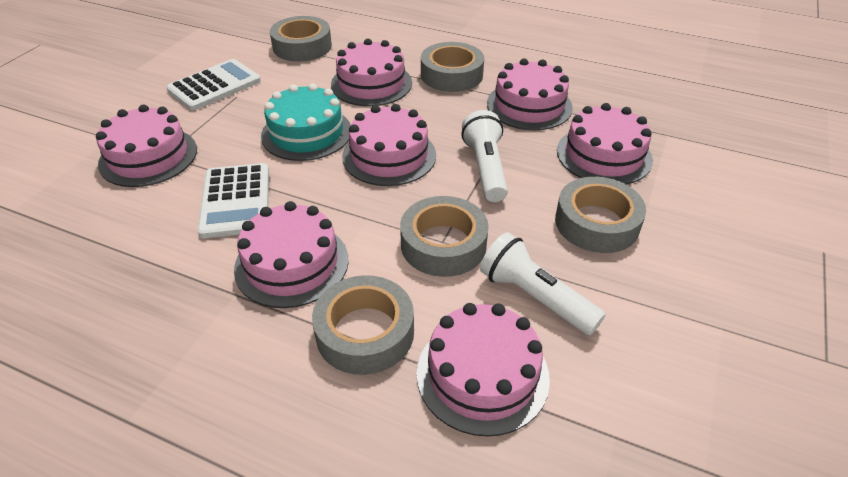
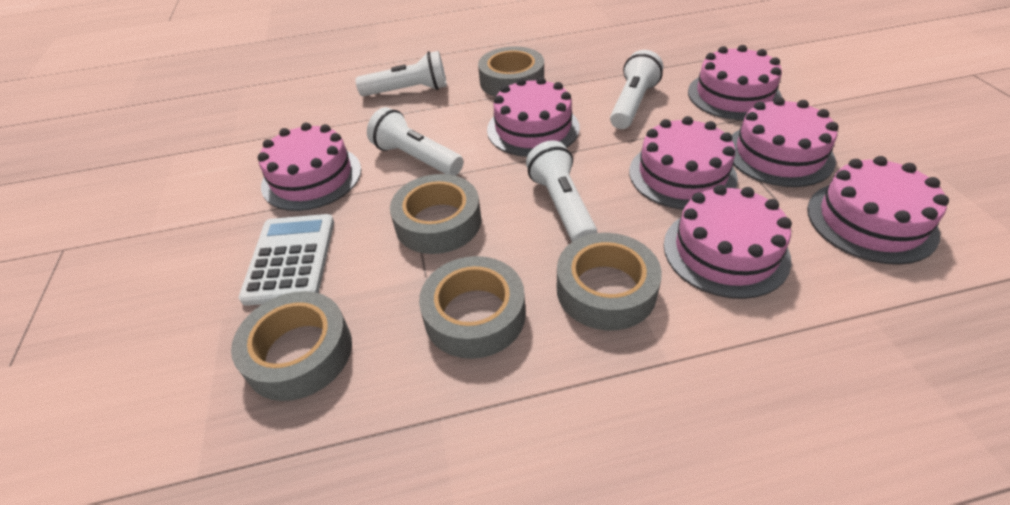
turquoise cake: [261,83,351,161] = 1 -> none = 0
white calculator: [166,59,261,110] [198,163,269,238] = 2 -> [239,214,334,306] = 1
white flashlight: [461,110,508,202] [480,232,605,335] = 2 -> [355,51,447,96] [367,107,463,176] [526,140,597,242] [610,50,663,129] = 4

